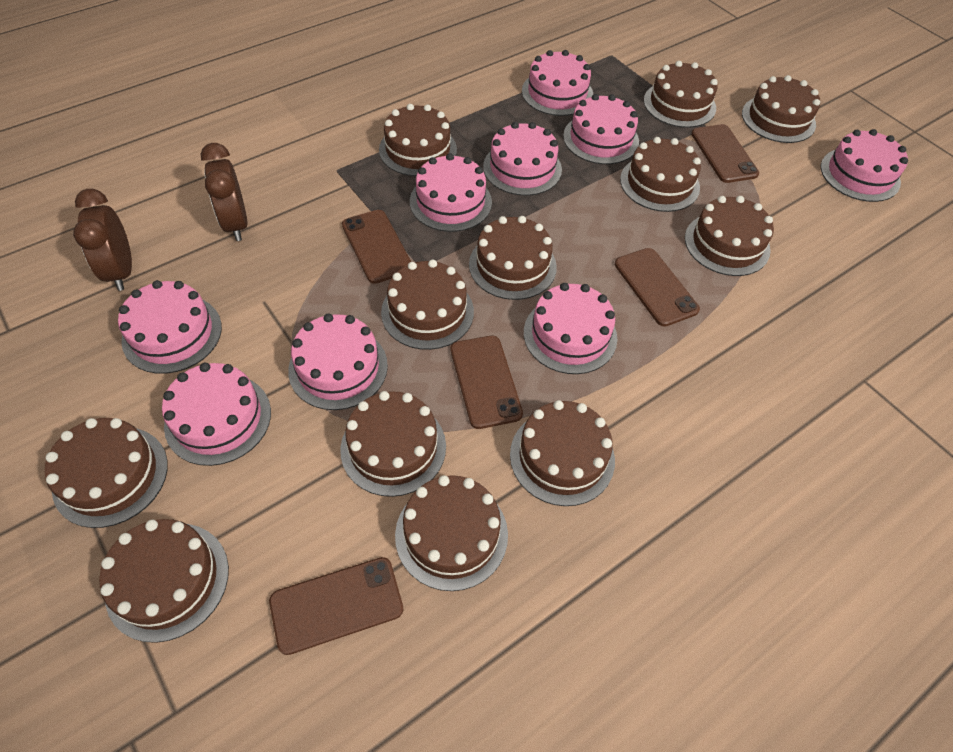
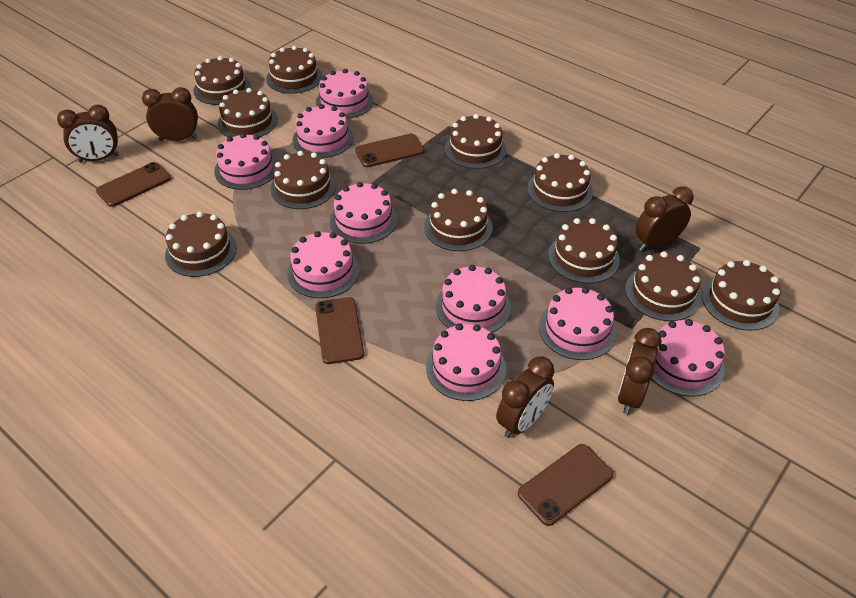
brown cake: [45,418,168,528] [99,519,229,643] [340,391,446,497] [379,104,457,176] [381,260,474,350] [395,475,508,591] [469,216,557,300] [510,400,615,506] [620,137,701,212] [644,61,718,128] [685,196,774,276] [742,75,820,143] = 12 -> [165,212,237,277] [193,56,251,105] [218,88,278,137] [266,46,322,94] [271,151,336,209] [424,189,493,251] [445,114,507,169] [527,153,593,212] [548,218,620,283] [625,251,701,321] [702,260,781,331] = 11
brown clock: [73,189,132,291] [201,143,248,241] = 2 -> [57,105,119,163] [142,87,198,141] [496,357,554,438] [618,328,662,415] [636,186,694,251] = 5
brown phone: [269,557,403,655] [342,210,411,284] [451,336,523,429] [615,248,700,327] [691,124,759,183] = 5 -> [96,162,171,207] [315,297,364,364] [355,134,424,167] [518,444,614,526] = 4

